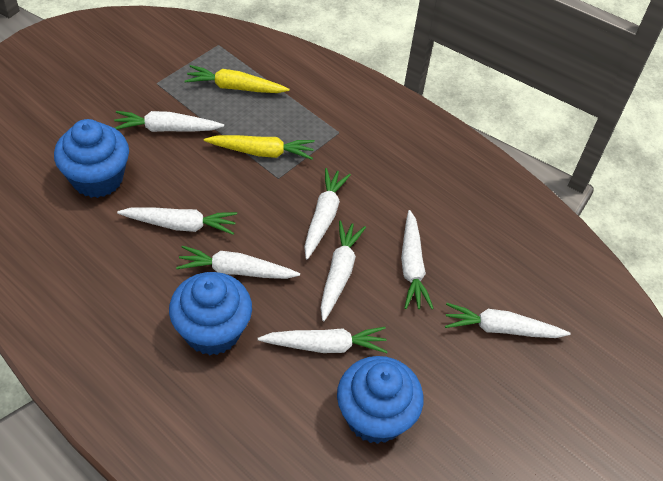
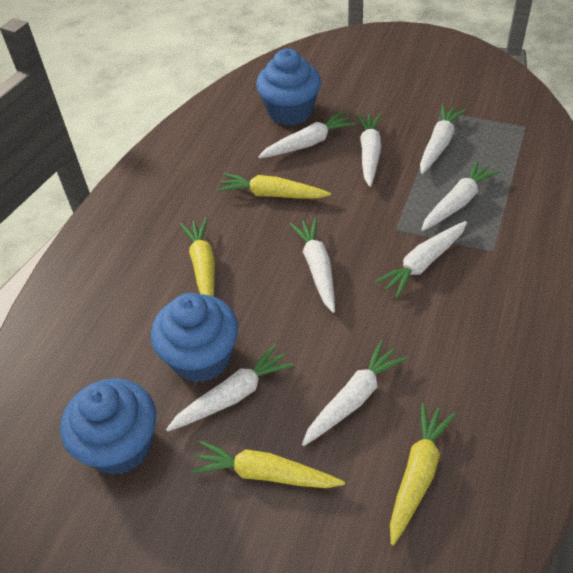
yellow carrot: [184,65,289,93] [204,135,315,160] = 2 -> [180,218,215,296] [190,440,345,488] [217,173,331,199] [390,403,456,546] = 4

